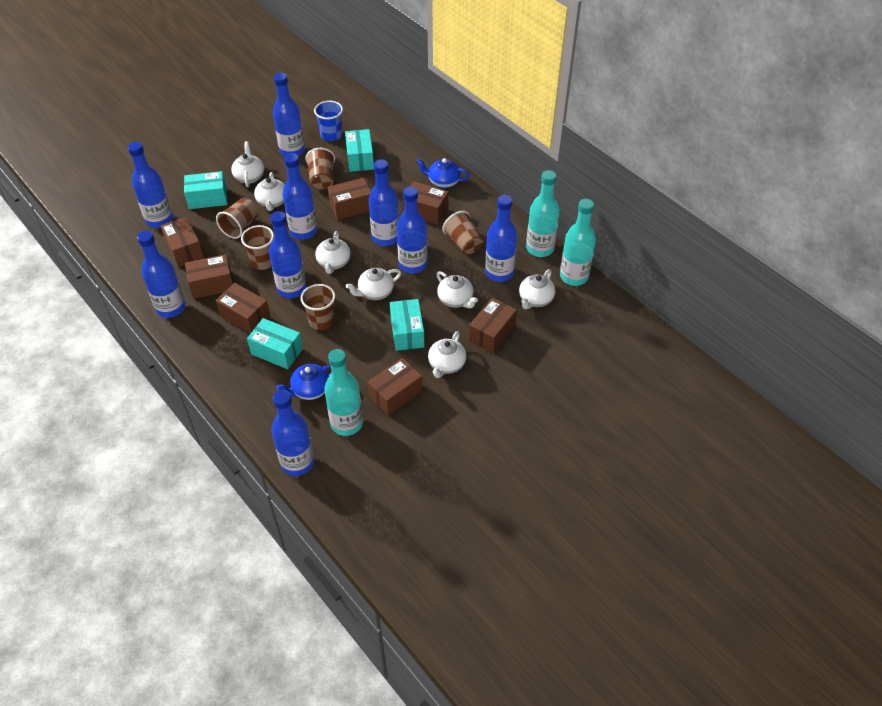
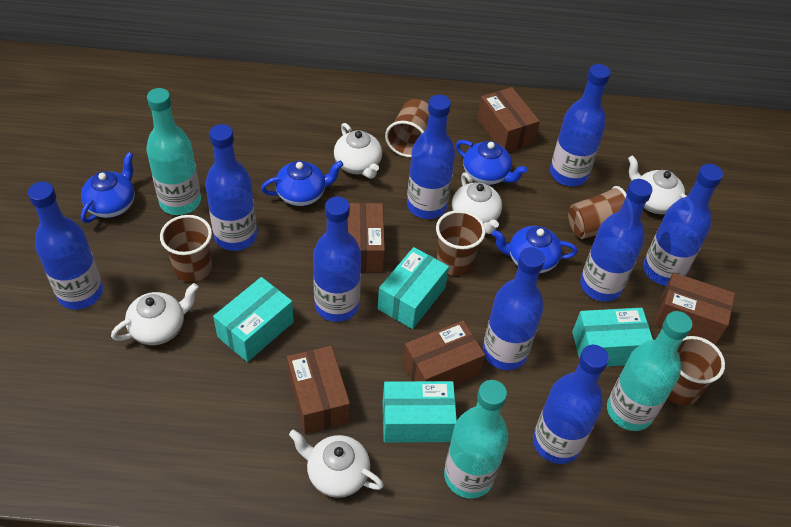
blue cup: [314,101,343,141] = 1 -> none = 0
blue teapot: [276,364,332,400] [416,158,470,188] = 2 -> [81,152,135,223] [261,160,343,206] [456,140,528,185] [492,226,577,273] = 4
brown box: [160,217,204,267] [185,254,233,299] [215,283,270,334] [328,178,371,220] [367,358,423,416] [403,181,449,225] [469,298,517,353] = 7 -> [287,346,350,434] [348,203,385,272] [403,321,485,386] [477,87,540,152] [654,272,735,345] = 5
white teapot: [231,141,264,187] [254,172,285,211] [315,231,351,274] [346,268,401,300] [428,331,467,378] [436,271,478,308] [519,269,555,309] = 7 -> [111,283,199,345] [289,430,384,498] [334,123,382,178] [452,172,502,234] [628,155,687,214] = 5

